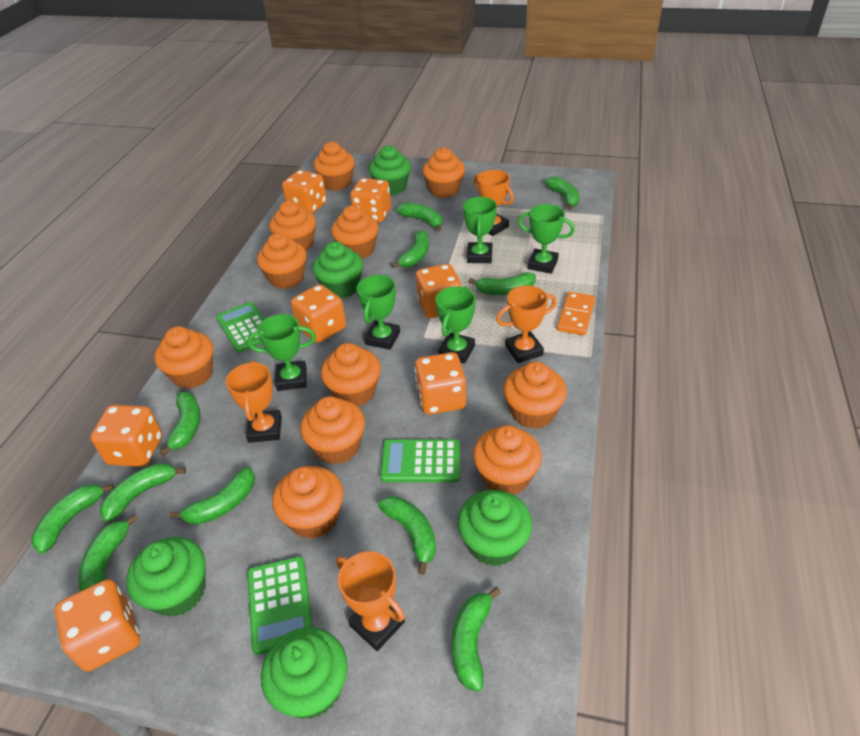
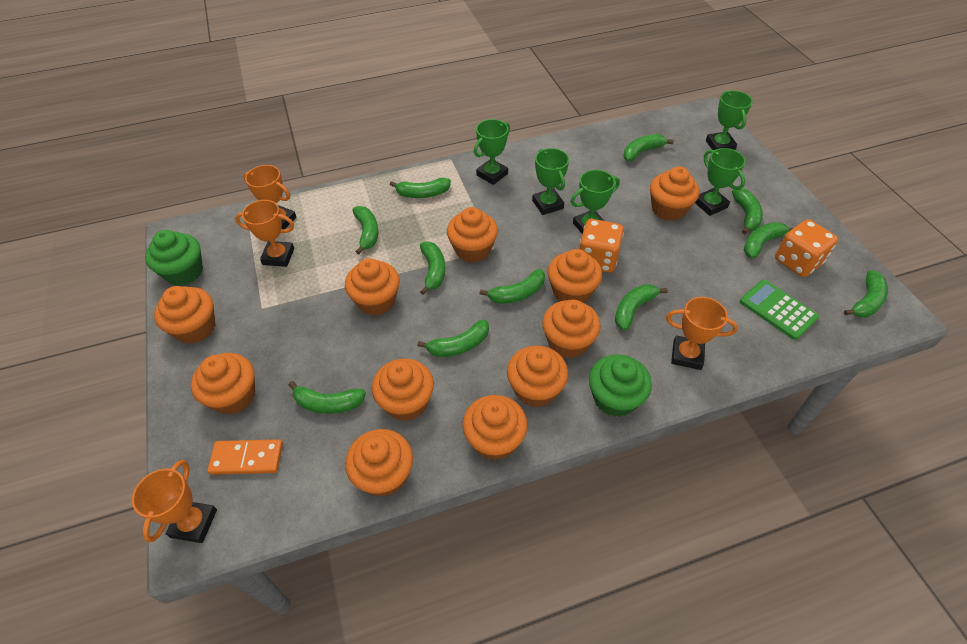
green calculator: [216,302,265,353] [247,556,313,655] [380,439,460,482] = 3 -> [740,280,819,340] = 1
green cupcake: [126,537,206,617] [261,627,348,719] [312,241,363,298] [369,145,411,195] [457,490,532,566] = 5 -> [145,230,203,286] [589,354,652,417] = 2
orange dice: [55,579,140,672] [91,405,162,467] [282,170,327,214] [291,284,346,343] [350,178,391,222] [415,352,466,415] [416,264,462,318] = 7 -> [579,219,624,273] [775,219,838,277] = 2

